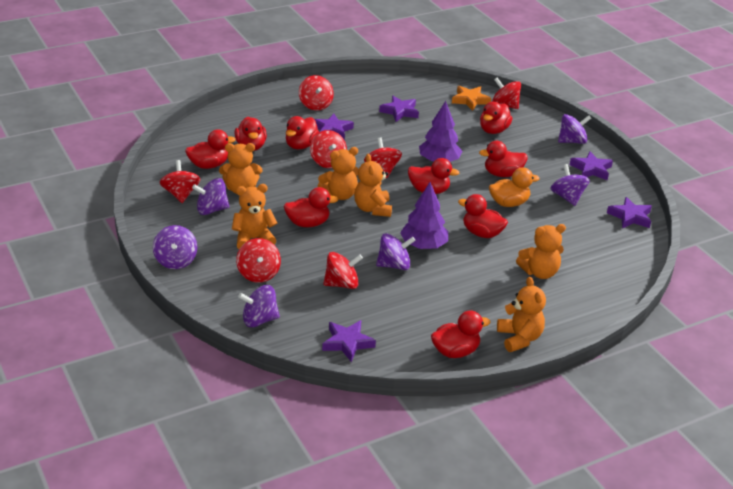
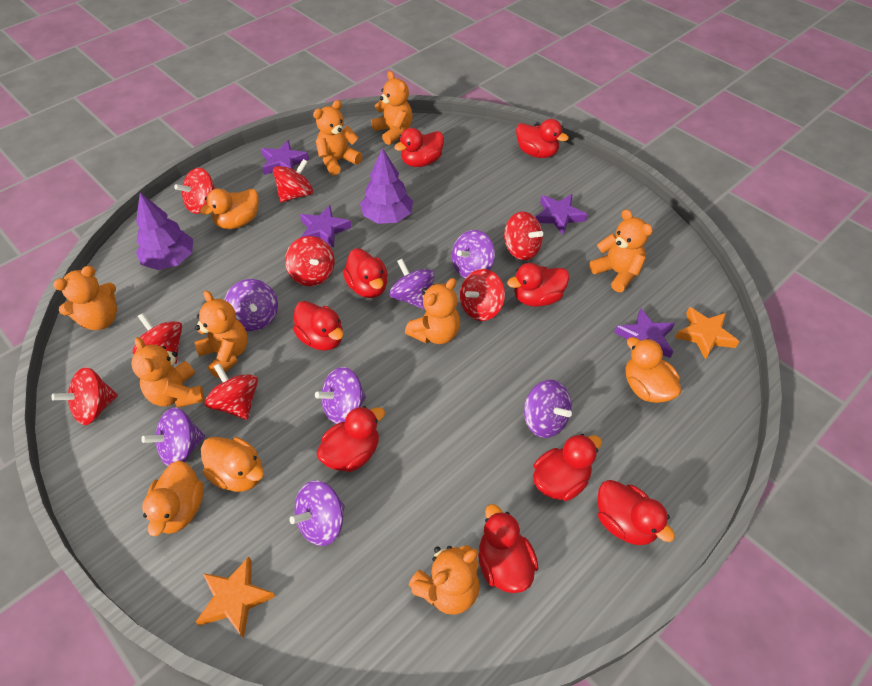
orange duck: [489,167,540,207] = 1 -> [142,461,204,537] [200,188,258,229] [201,437,264,492] [626,337,681,403] = 4
orange star: [452,86,491,111] = 1 -> [196,557,275,638] [675,307,740,360] = 2
orange teddy bear: [219,143,262,194] [232,184,277,249] [318,147,359,200] [354,154,392,217] [497,277,546,352] [516,224,566,279] = 6 -> [53,266,117,330] [131,337,205,408] [194,291,248,378] [313,100,363,176] [371,71,413,145] [405,278,460,344] [409,545,480,615] [589,209,653,292] = 8
purple spinning top: [153,225,197,269] [192,178,230,215] [238,285,280,327] [376,233,416,270] [550,164,590,206] [558,114,591,144] = 6 -> [141,407,205,466] [225,279,278,331] [289,481,345,546] [315,367,366,424] [389,259,435,309] [452,230,495,278] [524,380,572,438] = 7
purple star: [315,114,354,140] [322,320,376,362] [379,96,419,122] [570,152,613,180] [607,197,652,229] = 5 -> [261,140,309,175] [300,205,352,248] [536,194,588,235] [614,308,675,358] = 4
red spinning top: [159,160,200,203] [236,238,281,283] [299,75,334,111] [310,130,347,168] [323,252,363,289] [364,137,402,178] [492,78,521,109] = 7 -> [51,367,118,425] [132,313,182,364] [174,168,216,214] [204,363,258,420] [273,159,313,202] [285,236,335,286] [460,269,505,321] [504,212,543,260] = 8

